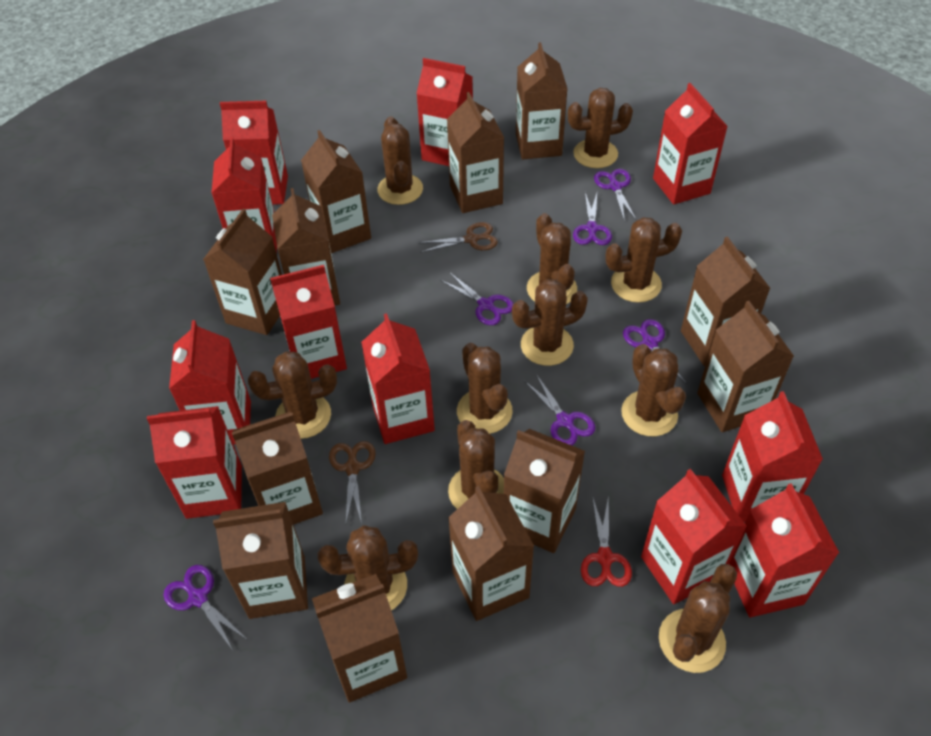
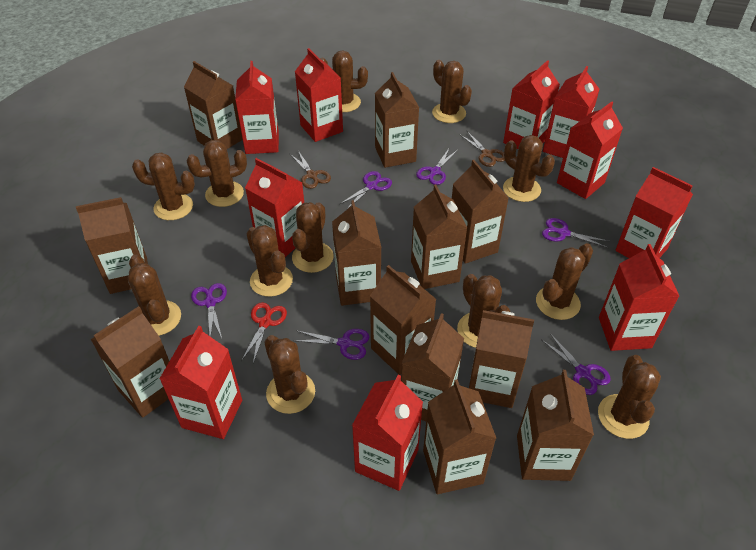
brown cactus: [248,351,337,439] [318,525,418,610] [377,116,423,205] [448,420,504,509] [457,343,513,434] [512,279,588,366] [527,213,577,304] [568,88,633,168] [605,217,682,303] [621,344,686,436] [659,564,737,673] = 11 -> [128,255,181,336] [132,152,195,220] [187,140,247,207] [246,225,293,297] [264,335,315,414] [292,202,334,273] [320,50,368,112] [432,60,472,123] [457,274,510,348] [503,135,555,202] [536,243,593,320] [598,355,661,439] = 12
red carton: [147,406,242,519] [169,320,251,445] [211,137,277,254] [220,101,288,205] [270,265,347,379] [361,313,435,444] [416,58,473,166] [641,469,747,604] [653,83,728,205] [722,391,823,522] [729,483,839,618] = 11 -> [159,326,242,439] [235,61,279,154] [245,158,304,257] [295,48,343,142] [352,375,423,491] [503,60,560,149] [543,66,600,158] [557,101,623,199] [599,244,679,351] [615,167,693,258] = 10

